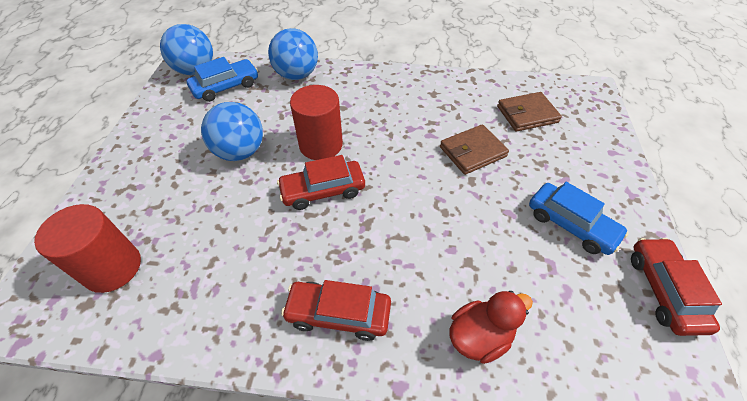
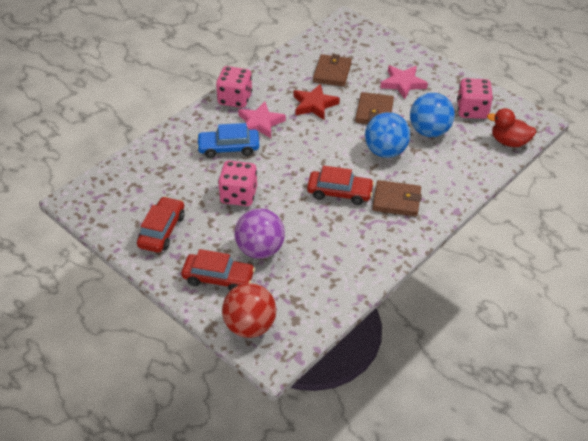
blue ball: [160,24,213,75] [201,102,263,161] [268,28,318,80] = 3 -> [365,112,410,158] [410,93,455,137] = 2
blue car: [187,57,258,102] [529,182,629,255] = 2 -> [197,123,259,158] = 1
brown wallet: [440,124,509,175] [497,92,562,132] = 2 -> [313,54,352,87] [355,92,394,124] [372,180,422,217] = 3
pink dice: none = 0 -> [216,66,252,108] [218,161,257,206] [457,78,493,119] = 3
pink star: none = 0 -> [238,102,286,138] [380,65,428,99] = 2
purple ball: none = 0 -> [235,208,285,259] = 1
red ball: none = 0 -> [222,283,276,338] = 1
red cylinder: [34,204,141,293] [290,85,343,160] = 2 -> none = 0
red star: none = 0 -> [294,84,340,120] = 1

